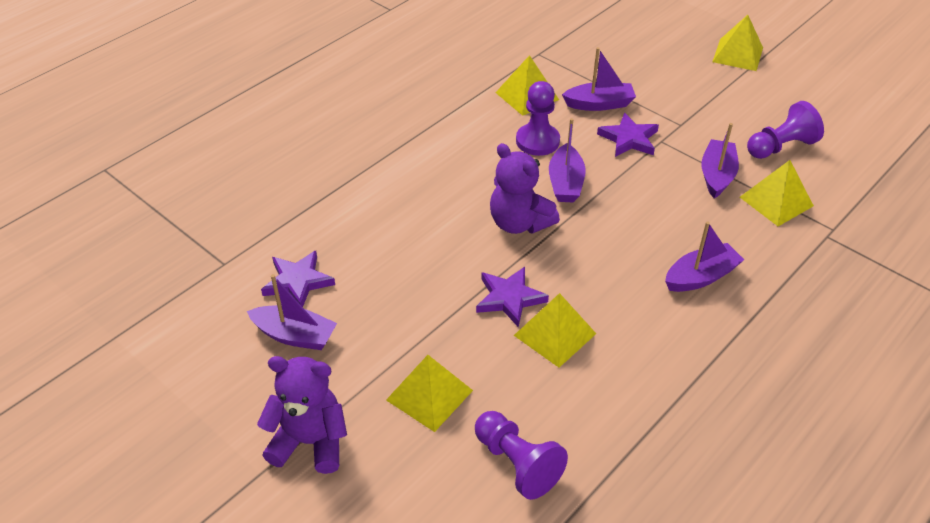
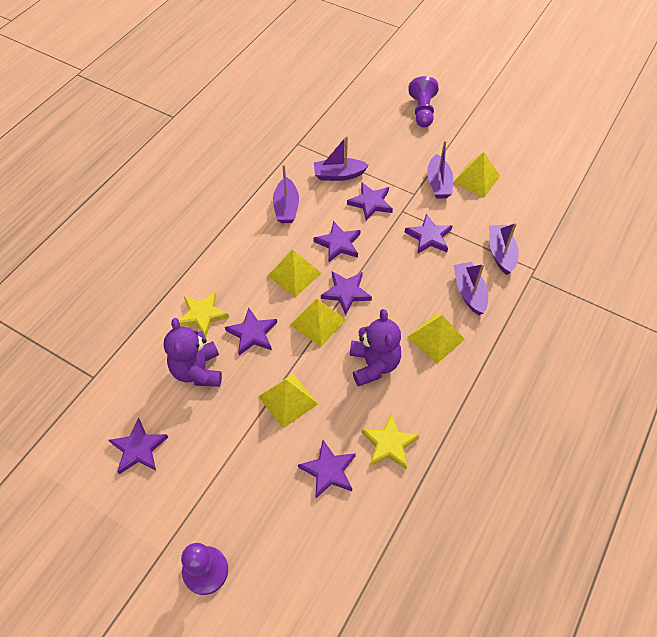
purple pawn: [475,411,568,500] [516,81,560,156] [747,101,824,159] = 3 -> [181,543,228,595] [409,76,439,127] = 2
purple star: [261,251,335,307] [476,267,549,327] [597,112,659,157] = 3 -> [109,418,168,475] [225,308,277,355] [298,440,356,498] [314,221,361,263] [321,271,372,315] [347,182,393,221] [405,214,452,254] = 7
yellow star: none = 0 -> [179,291,229,338] [361,414,420,469] = 2

